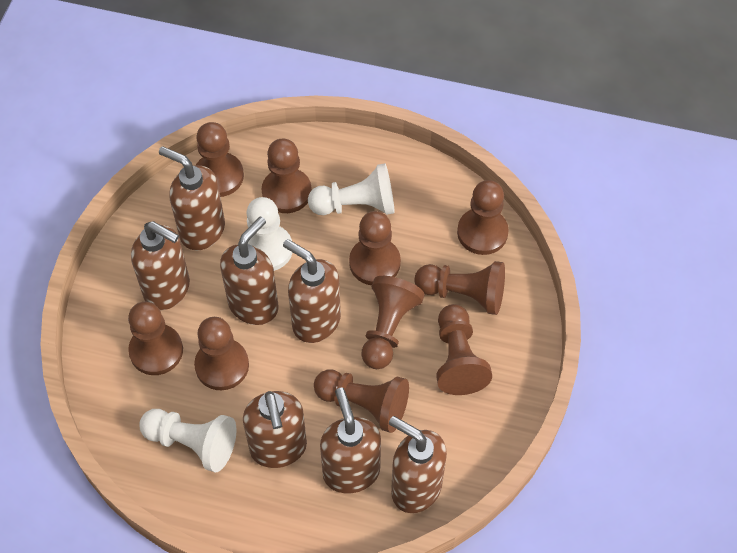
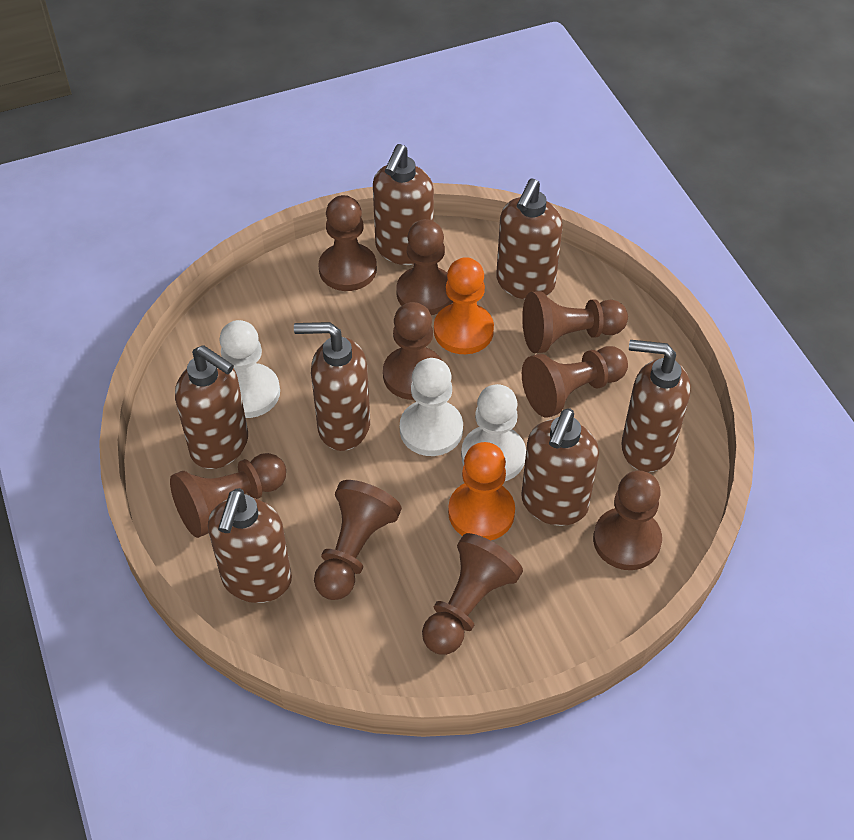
brown pawn: [128,301,183,375] [194,317,249,390] [196,122,244,197] [261,139,312,213] [314,370,409,433] [349,211,401,285] [362,276,425,369] [414,261,505,315] [436,304,492,395] [457,180,509,255] = 10 -> [170,453,286,538] [314,480,402,600] [319,195,377,291] [383,302,442,400] [396,219,453,315] [422,533,523,655] [522,291,628,353] [522,346,628,418] [593,471,662,570] = 9
orange pawn: none = 0 -> [434,257,494,354] [448,442,515,541] = 2

